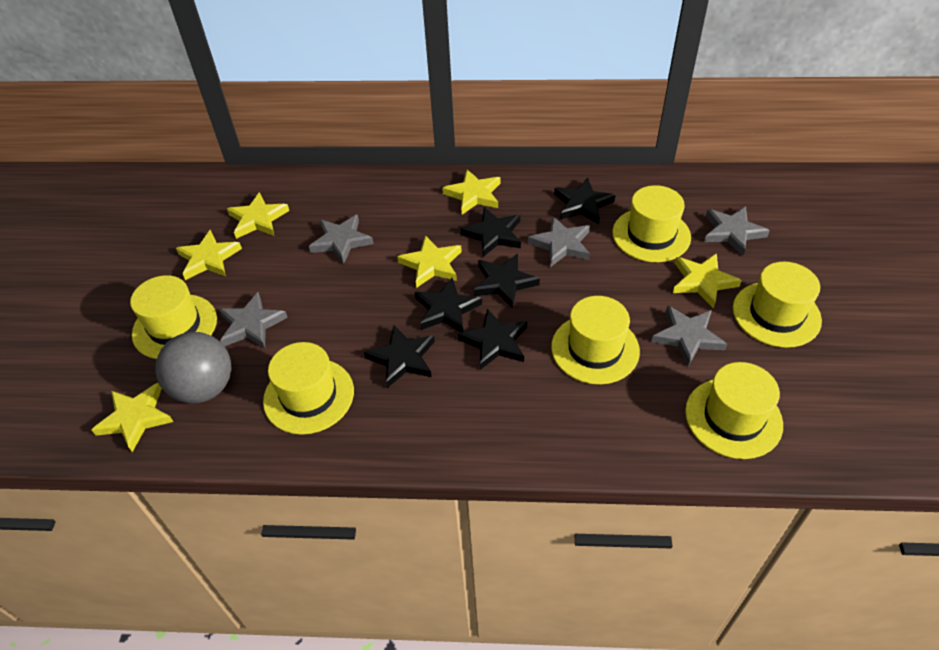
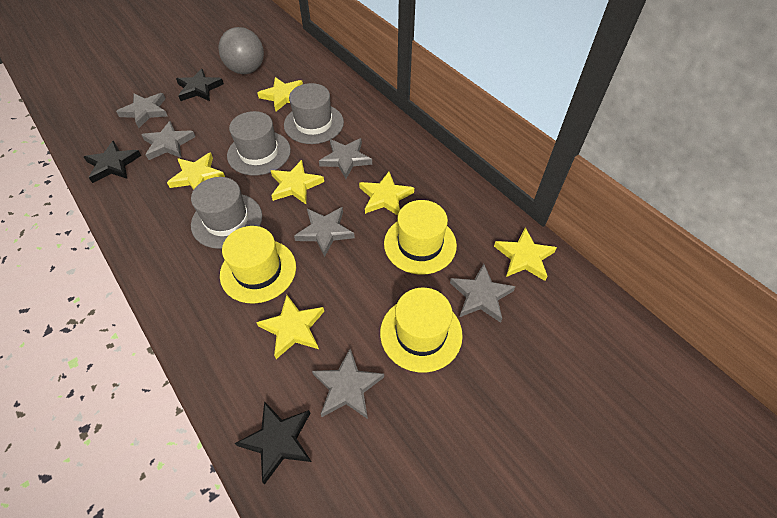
black star: [364,325,435,388] [415,278,482,332] [458,309,527,370] [460,207,521,257] [474,254,540,308] [554,178,616,224] = 6 -> [84,141,141,183] [176,69,224,101] [234,401,312,484] = 3
grey hat: none = 0 -> [191,177,262,249] [227,111,291,176] [284,83,344,144] = 3
grey star: [219,292,288,348] [309,214,374,265] [528,216,590,267] [651,305,727,366] [704,206,770,256] = 5 -> [116,93,168,128] [141,121,196,160] [294,207,355,257] [312,349,384,419] [319,138,372,179] [450,264,516,323] = 6
yellow hat: [130,275,217,359] [263,342,354,435] [551,296,640,385] [612,185,691,262] [685,362,783,459] [733,262,822,348] = 6 -> [220,226,296,304] [380,288,463,373] [384,200,457,275] = 3

